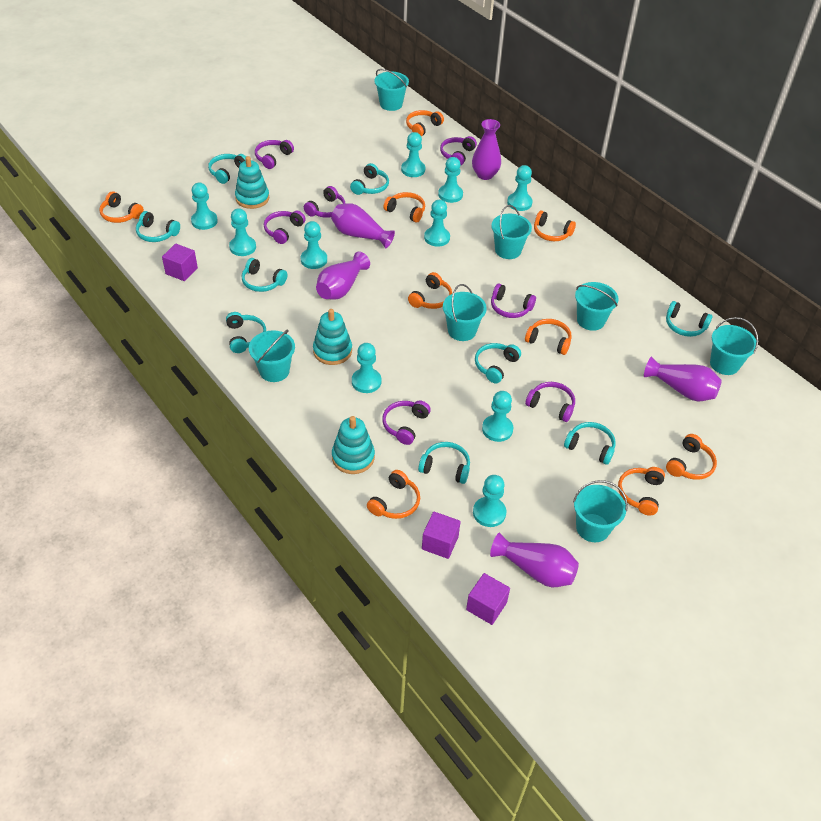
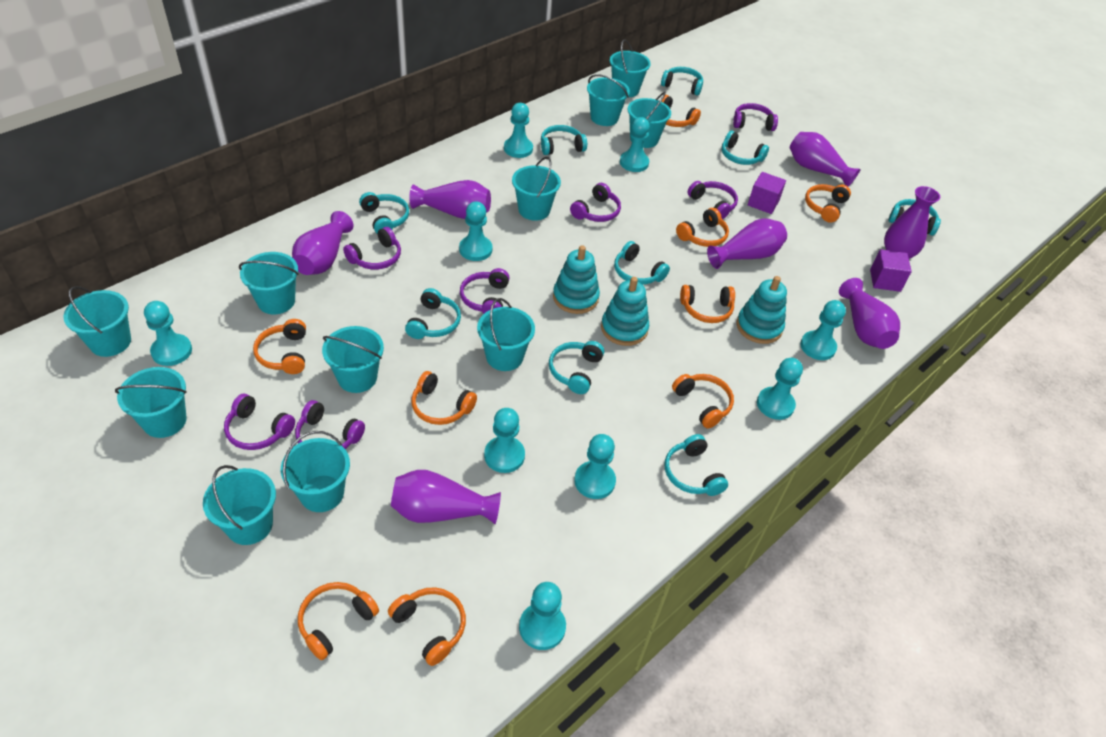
purple cube: [162,243,198,281] [422,511,461,559] [466,573,510,625] = 3 -> [748,172,786,214] [870,249,912,292] = 2
purple vase: [316,252,370,300] [331,203,395,248] [472,119,501,180] [490,533,579,588] [644,357,722,402] = 5 -> [292,211,353,275] [391,470,501,524] [409,180,491,219] [707,218,787,269] [790,132,861,187] [839,278,900,349] [884,186,940,259] = 7
turquoise bucket: [249,329,295,382] [374,69,409,111] [443,284,487,341] [491,205,532,259] [573,480,628,542] [575,282,619,331] [710,317,758,375] = 7 -> [64,286,131,357] [115,367,187,438] [203,465,276,545] [239,252,299,314] [281,431,350,512] [322,326,384,393] [477,298,535,371] [512,157,561,221] [587,74,630,126] [610,39,651,97] [628,92,671,148] = 11
turquoise pawn: [191,183,218,230] [229,208,256,256] [301,221,327,269] [352,343,381,393] [401,132,425,177] [424,200,450,247] [438,157,463,203] [473,475,507,527] [482,391,513,442] [507,165,533,211] = 10 -> [144,301,192,366] [459,201,493,261] [484,408,525,473] [504,103,533,158] [519,582,566,650] [574,434,616,499] [620,117,650,172] [757,358,803,420] [800,300,846,360] = 9

